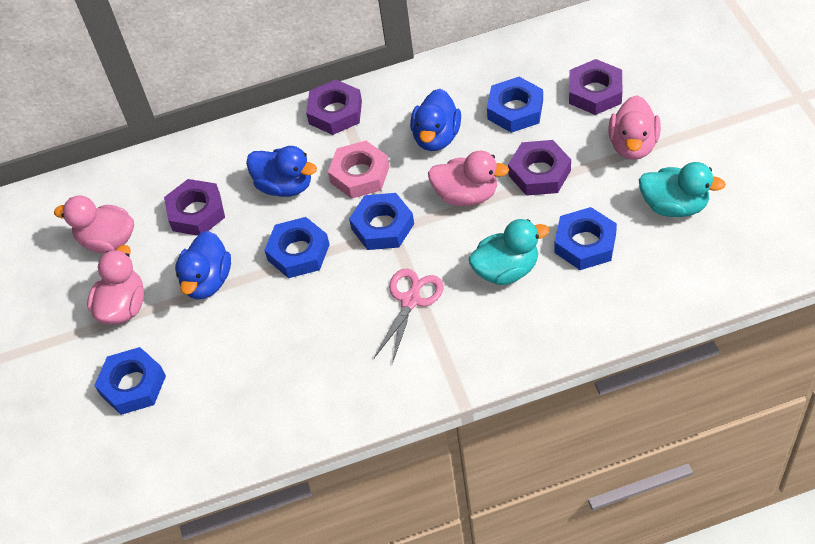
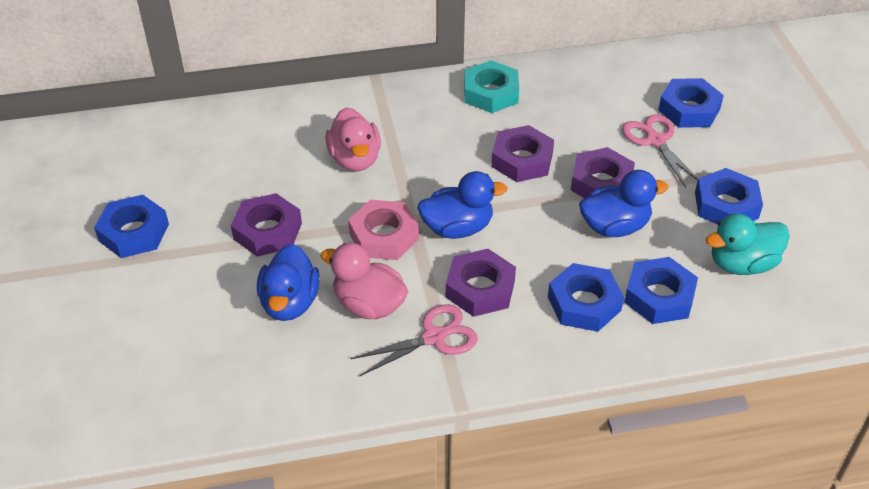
pink duck: [54,196,134,253] [87,245,144,324] [428,151,509,206] [608,95,661,160] = 4 -> [321,243,408,319] [325,107,381,171] = 2
pink scissors: [374,269,443,364] = 1 -> [350,304,478,376] [622,115,698,187] = 2
turquoise duck: [469,219,549,285] [639,162,726,217] = 2 -> [706,214,790,275] = 1
turquoise nut: none = 0 -> [465,60,519,113] = 1

